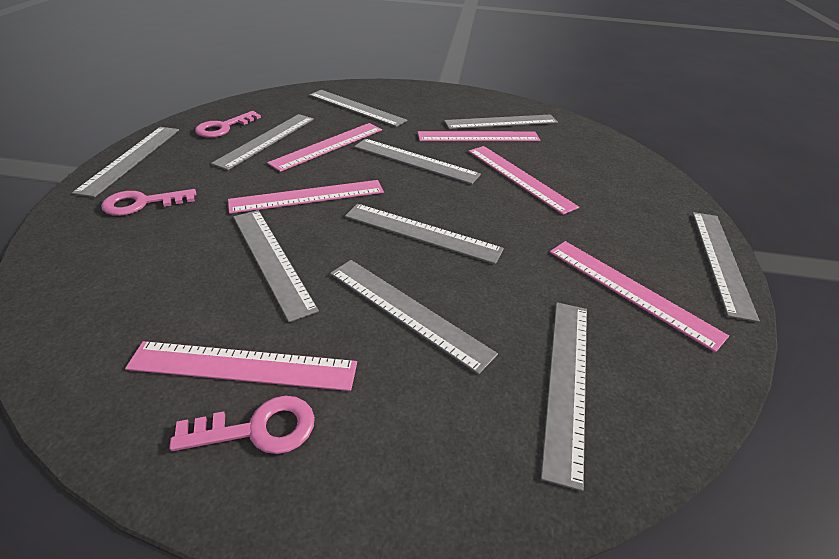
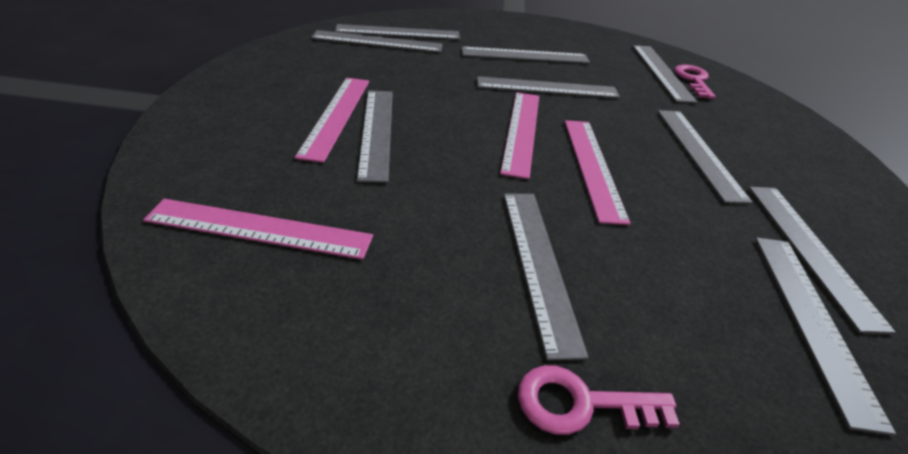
pink key: [101,189,196,216] [169,396,315,454] [195,111,261,138] = 3 -> [518,365,680,435] [674,65,716,99] = 2
pink ruler: [125,341,357,391] [228,180,384,214] [267,123,382,172] [418,131,540,141] [468,146,579,215] [550,241,729,352] = 6 -> [143,199,373,260] [295,78,369,163] [500,92,539,179] [565,120,631,225] = 4

